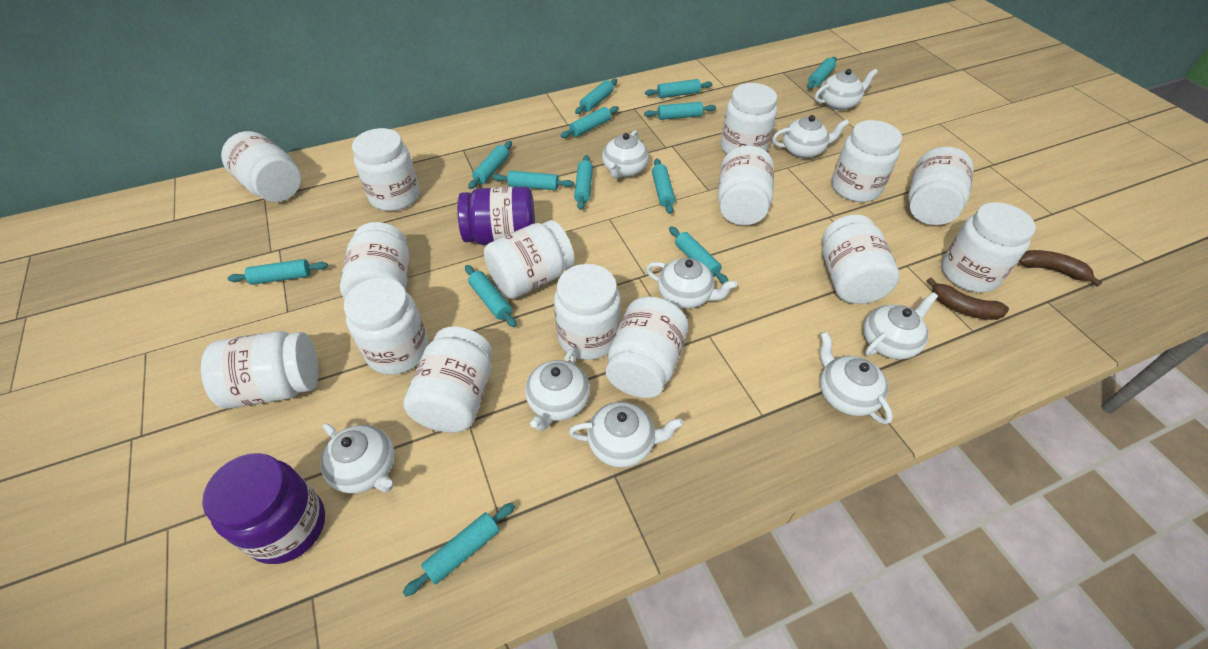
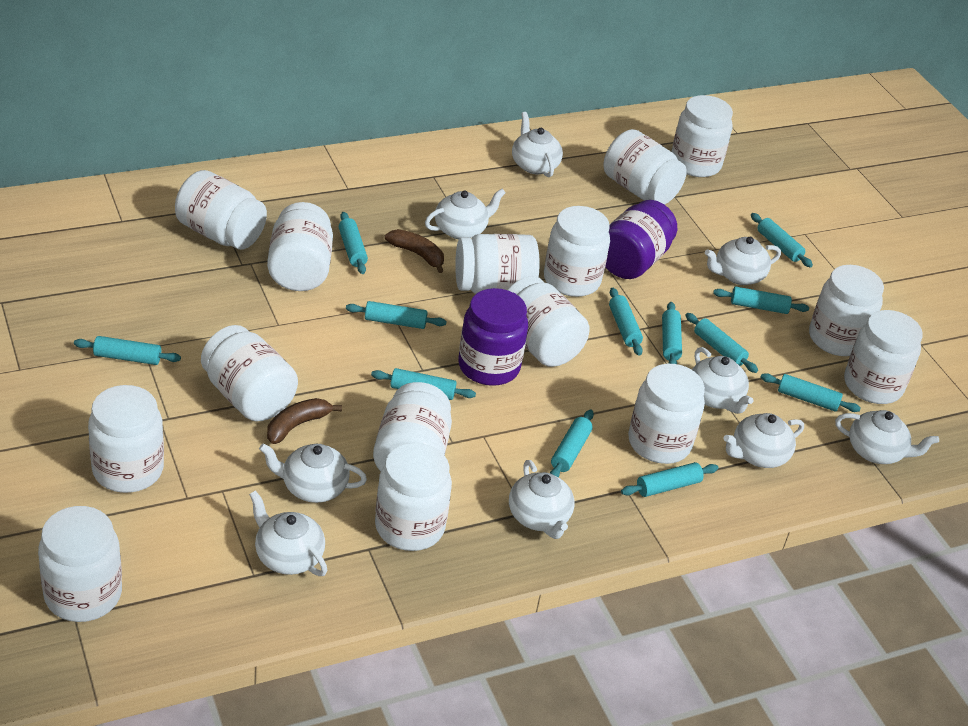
turquoise rolling pin: [227,259,328,285] [403,503,515,596] [465,265,516,327] [468,141,512,189] [492,171,574,190] [560,106,619,138] [574,155,593,210] [575,79,617,114] [644,102,716,120] [645,79,713,98] [652,159,675,214] [669,226,728,284] [807,57,837,89] = 13 -> [74,336,181,365] [339,212,368,274] [346,301,447,329] [371,368,476,400] [550,410,594,477] [609,288,643,356] [621,462,718,497] [662,302,682,364] [685,313,758,373] [713,287,809,314] [751,213,813,267] [760,373,861,412] = 12

